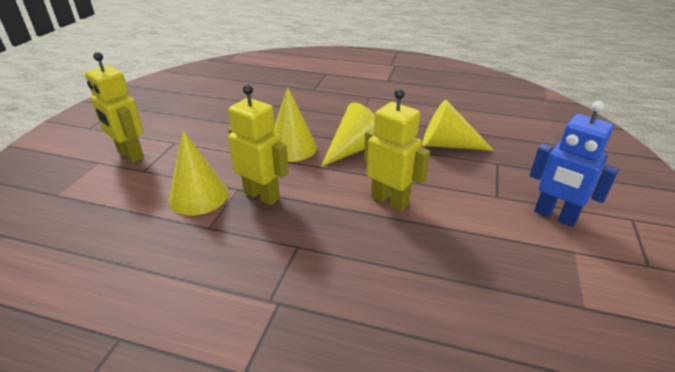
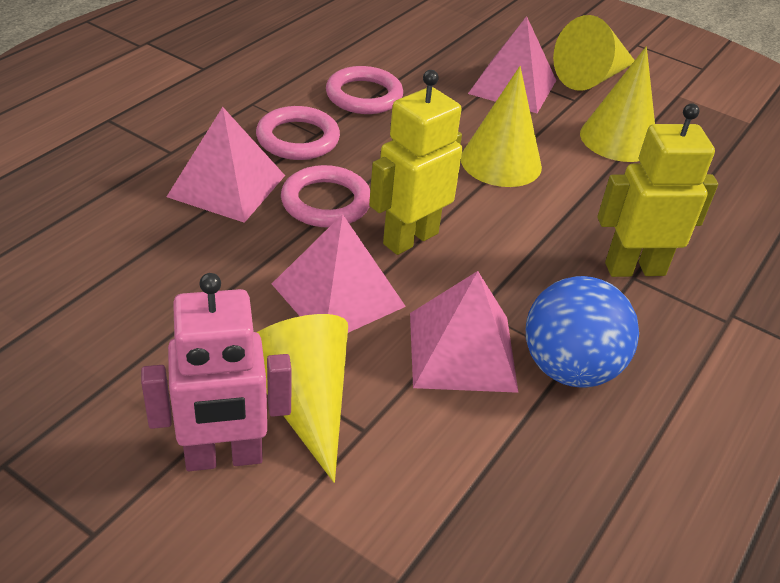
blue ball: none = 0 -> [526,276,639,387] = 1
blue robot: [530,101,619,227] = 1 -> none = 0
pink pyramid: none = 0 -> [167,107,285,223] [272,214,406,333] [410,271,519,393] [468,16,556,113] = 4
pink ring: none = 0 -> [256,106,340,160] [281,165,370,227] [326,66,403,114] = 3
pink robot: none = 0 -> [141,273,292,471] = 1
yellow robot: [85,52,144,163] [228,84,289,205] [364,89,430,211] = 3 -> [369,70,462,255] [597,103,718,277] = 2

